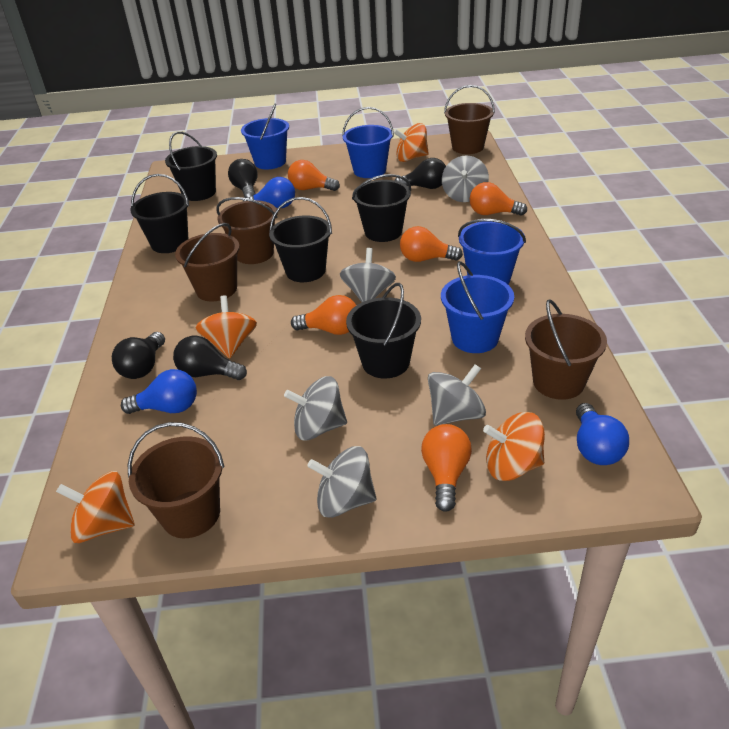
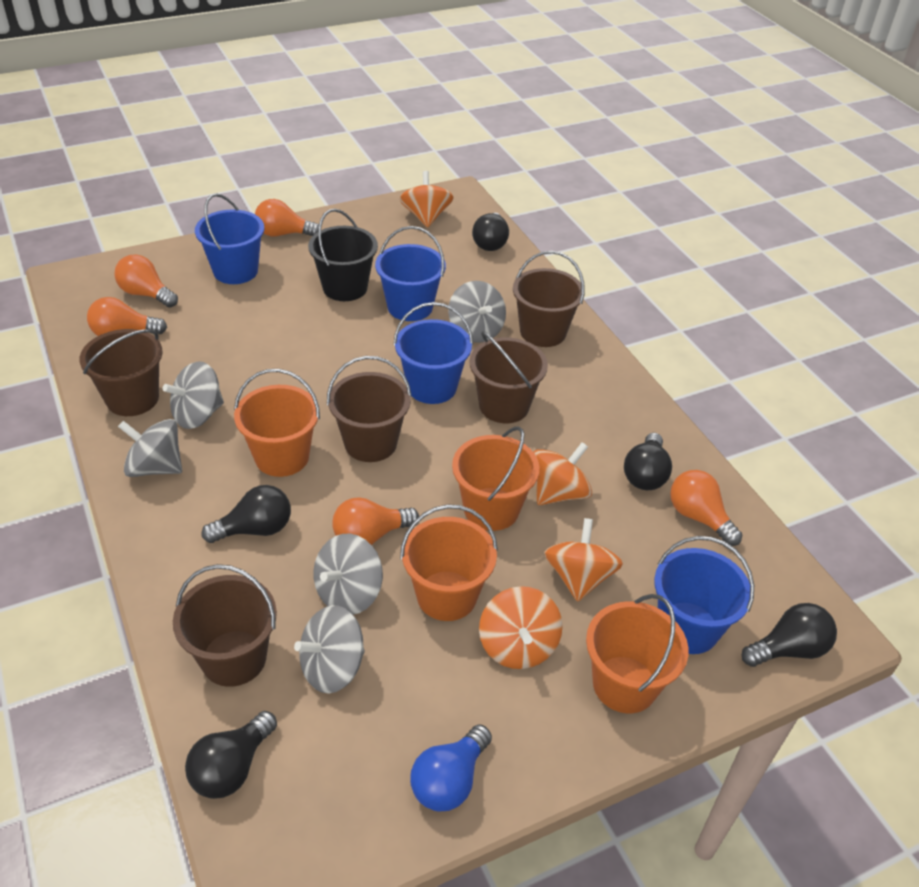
black bucket: [130,174,189,253] [165,131,217,201] [269,197,332,282] [346,283,421,379] [352,174,411,242] = 5 -> [308,209,378,301] = 1
black light bulb: [112,332,165,379] [173,336,247,380] [228,159,257,198] [395,158,446,189] = 4 -> [185,711,277,799] [202,485,291,543] [472,213,509,251] [624,433,672,490] [741,603,837,667] = 5
blue light bulb: [121,369,197,414] [242,177,295,208] [576,403,629,465] = 3 -> [410,724,492,812] = 1
orange bucket: none = 0 -> [234,369,320,477] [400,504,498,621] [452,426,539,531] [586,594,689,713] = 4

